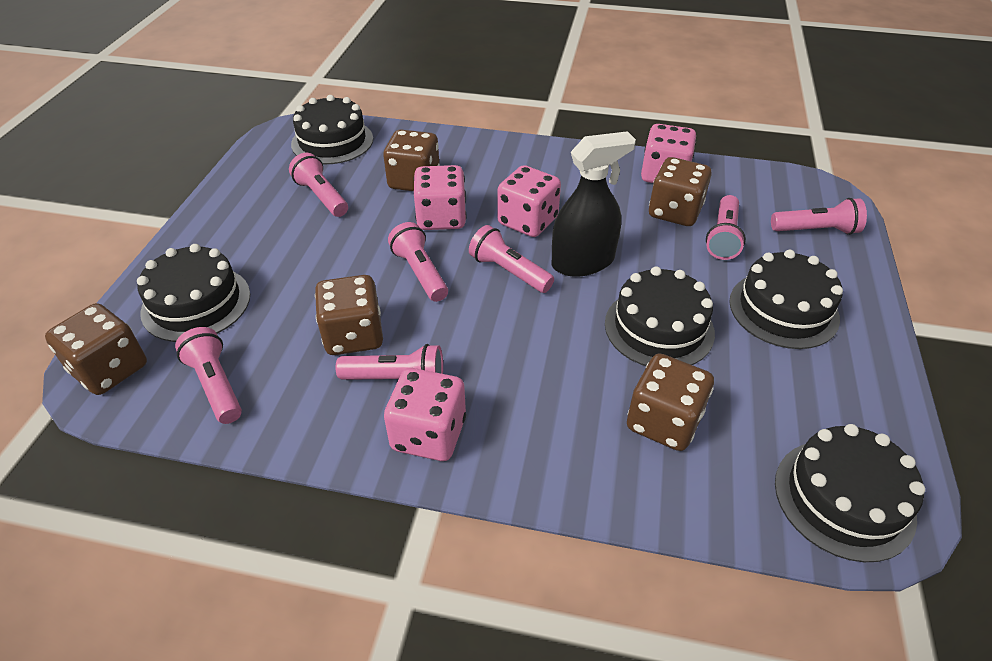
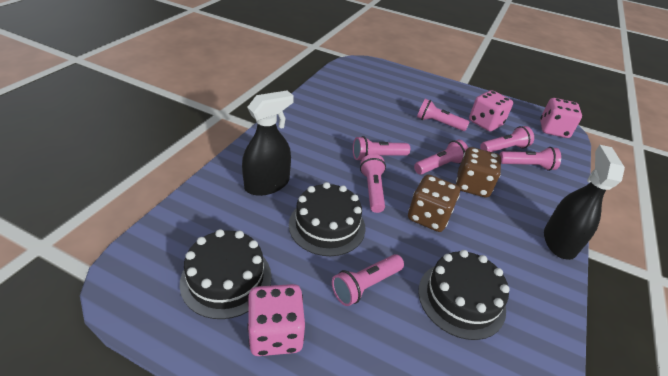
black cake: [137,244,250,342] [291,95,373,164] [605,266,715,366] [729,250,843,349] [775,424,925,562] = 5 -> [180,229,272,319] [289,182,366,256] [418,250,510,340] = 3
black spray bottle: [551,131,636,277] = 1 -> [242,90,294,196] [544,145,625,260] = 2
brown dice: [45,303,147,395] [315,275,383,355] [383,129,440,191] [627,353,714,451] [649,157,712,226] = 5 -> [408,175,460,232] [456,147,501,198] = 2
pink dice: [384,368,466,461] [414,165,467,230] [497,165,561,237] [641,124,696,183] = 4 -> [247,284,305,356] [469,90,513,131] [540,98,582,138] = 3

